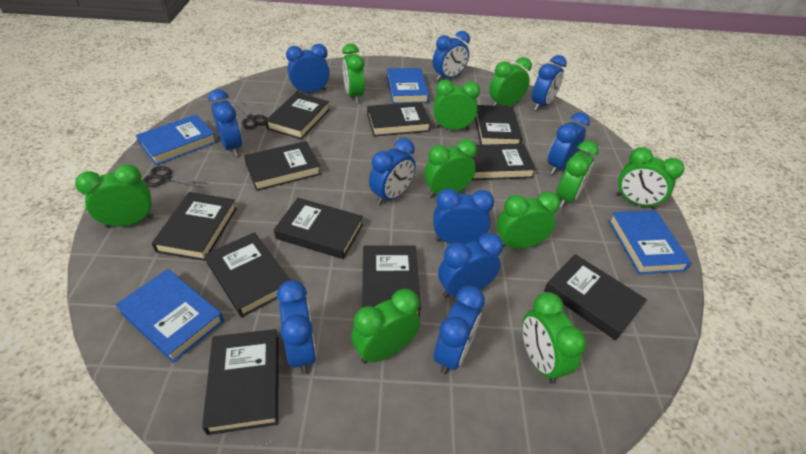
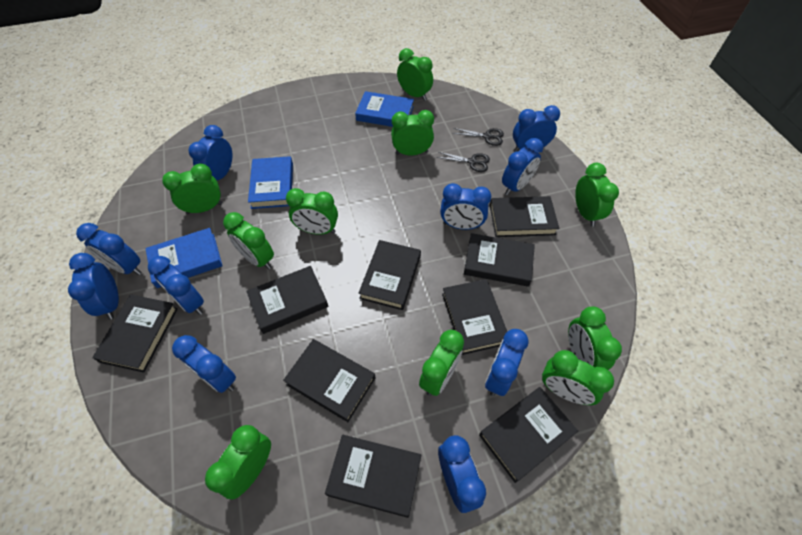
black book: [152,192,237,261] [202,329,279,435] [204,232,290,317] [244,141,321,191] [265,93,330,140] [274,198,363,259] [362,245,421,318] [367,102,431,136] [471,143,536,180] [475,105,522,145] [544,254,647,340] = 11 -> [92,295,178,373] [246,266,328,334] [283,339,375,422] [325,435,421,518] [359,240,421,310] [442,279,507,355] [464,233,535,287] [479,387,578,483] [490,196,559,237] = 9
blue book: [115,269,224,363] [136,114,217,165] [387,68,429,104] [608,210,692,274] = 4 -> [146,228,223,288] [248,156,293,209] [355,91,414,127] = 3

